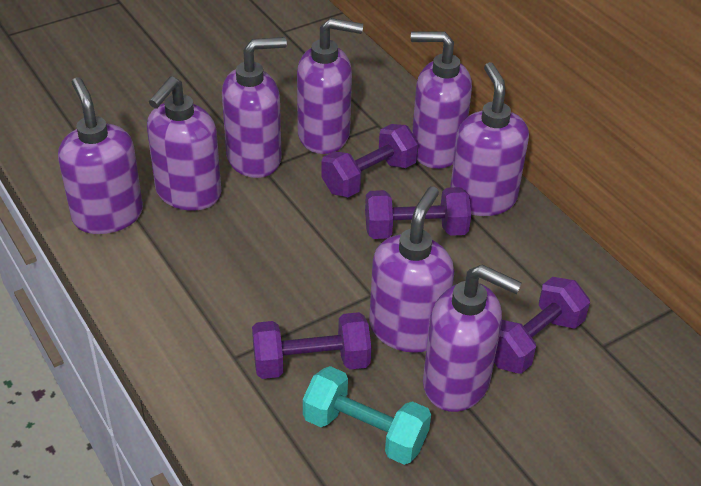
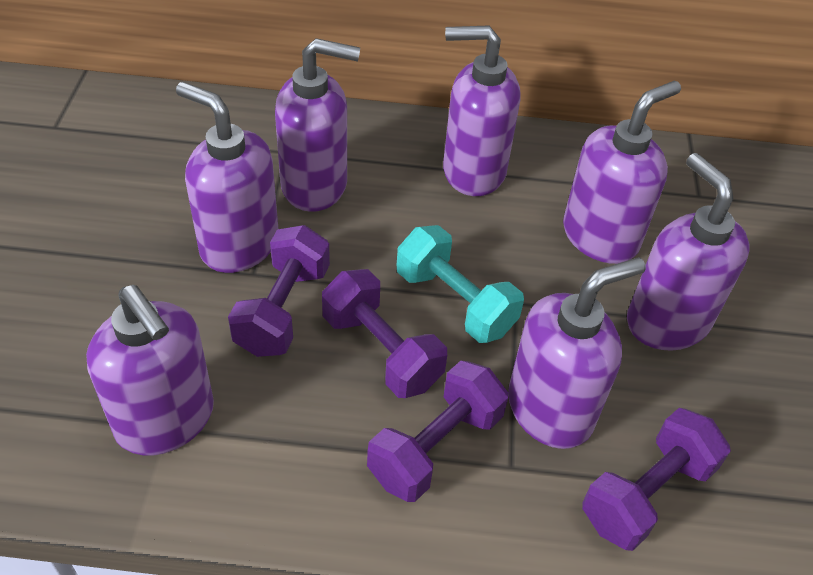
purple soap dispenser: [58,77,143,234] [147,77,221,211] [222,37,287,178] [297,18,363,154] [369,186,454,353] [411,31,472,169] [423,265,522,412] [450,62,529,216] = 8 -> [86,285,214,455] [176,82,278,273] [275,38,360,212] [443,26,520,196] [508,257,646,449] [563,81,681,264] [627,153,750,351] = 7

